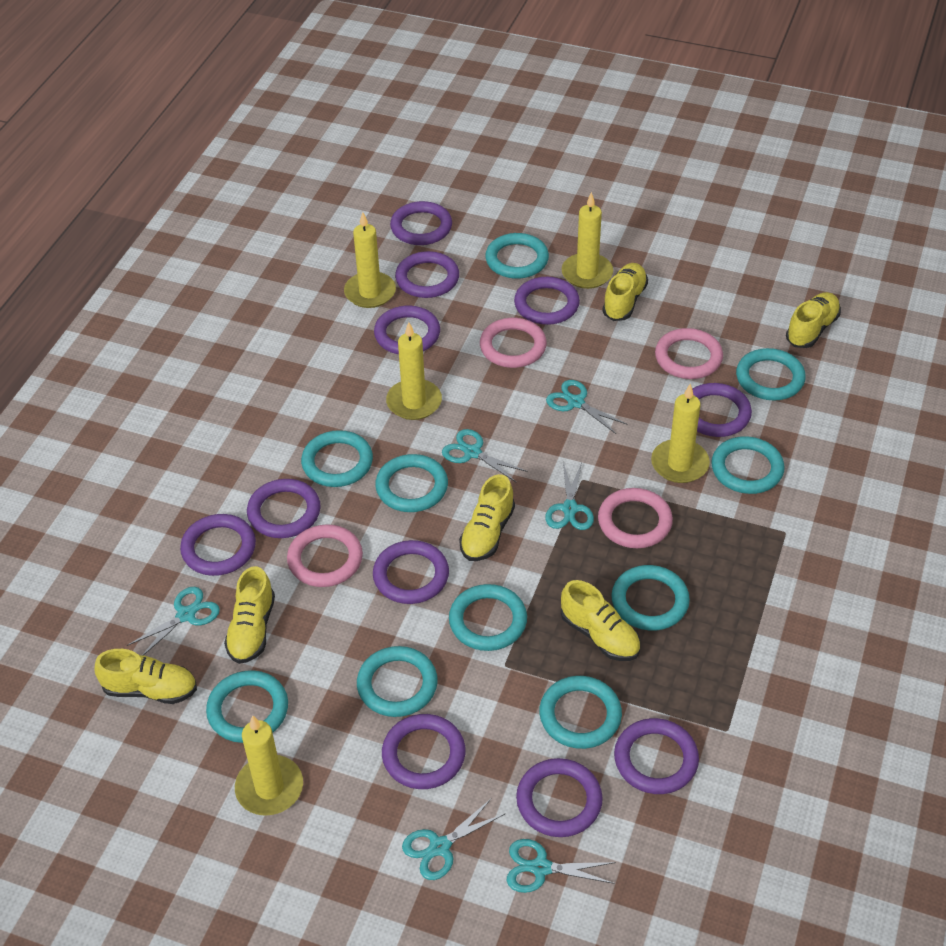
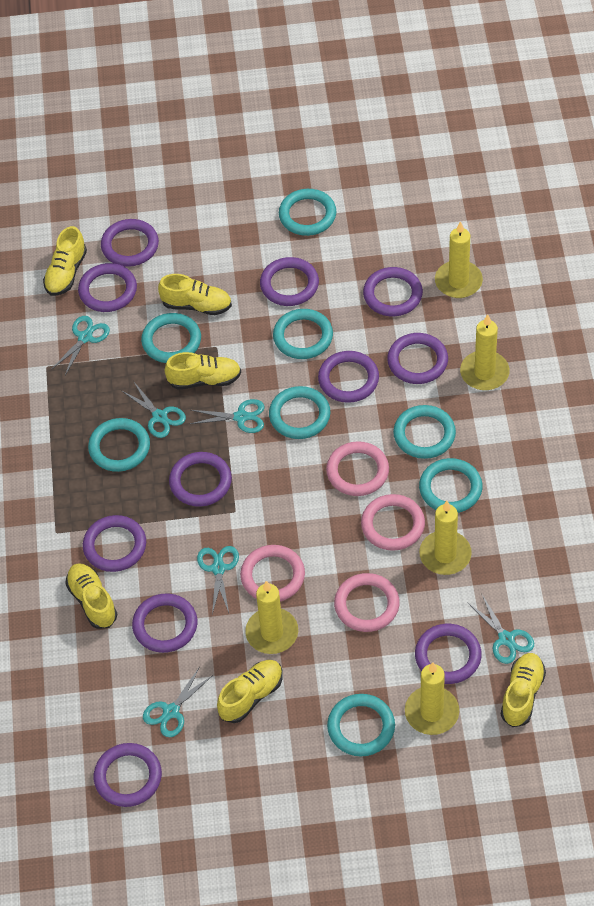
turquoise ring: [206,670,288,743] [301,430,373,487] [357,646,438,717] [375,454,448,512] [449,584,527,651] [485,233,549,279] [539,676,622,749] [611,565,690,630] [711,436,785,494] [736,348,806,400] = 10 -> [88,418,150,472] [141,313,201,363] [269,386,330,439] [273,309,333,359] [279,189,336,236] [327,694,395,756] [393,405,456,459] [419,458,483,513] = 8

